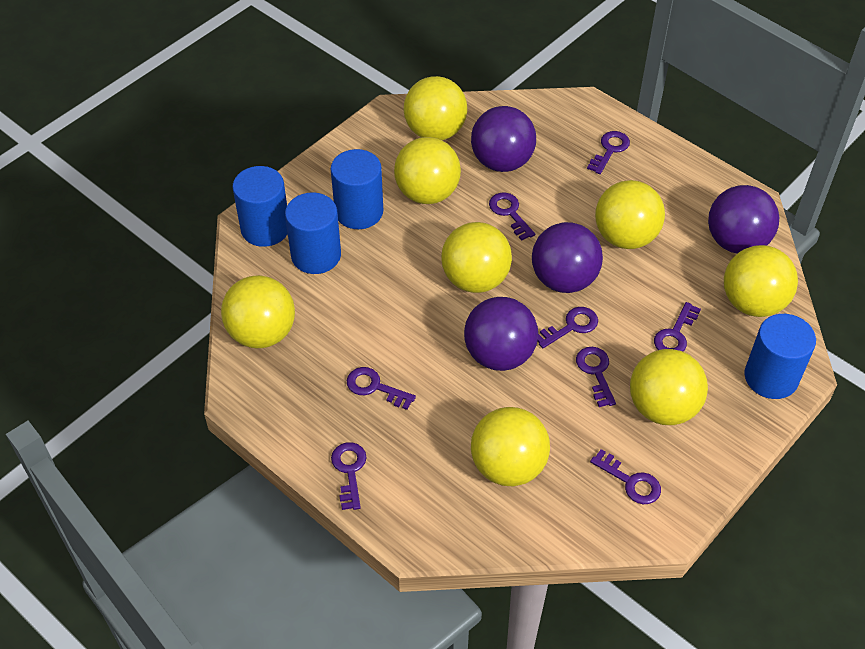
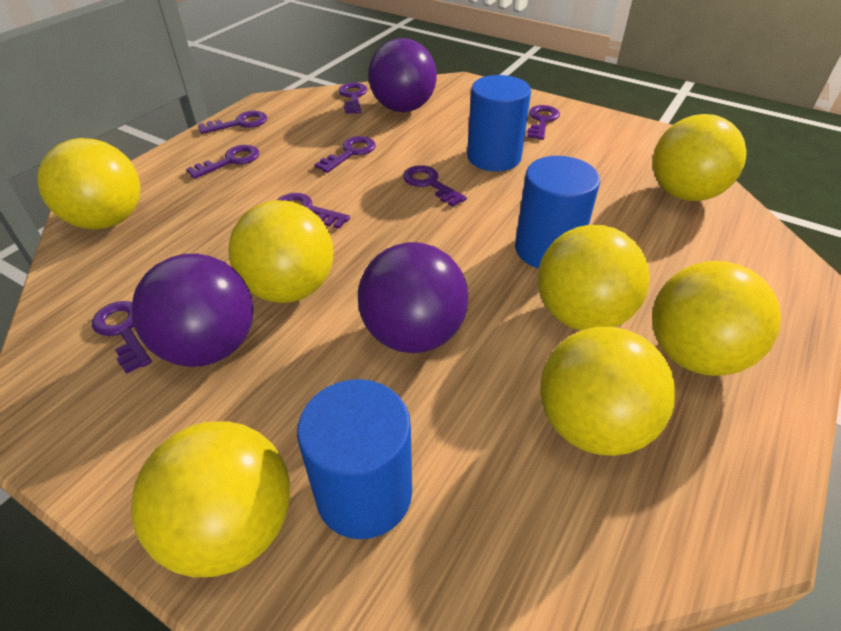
blue cylinder: [232,166,288,247] [285,193,341,274] [331,149,383,229] [744,314,816,399] = 4 -> [297,379,412,539] [467,75,531,171] [515,156,600,268] = 3
purple ball: [464,297,538,371] [471,106,536,172] [532,222,603,293] [708,185,779,253] = 4 -> [132,254,253,367] [358,242,468,353] [368,38,437,112] = 3
yellow ball: [221,275,295,348] [394,137,461,204] [404,76,467,140] [441,222,512,293] [471,407,550,486] [595,180,665,249] [630,349,708,425] [724,245,798,317] = 8 -> [37,138,140,230] [131,421,290,577] [228,200,334,303] [538,225,650,330] [540,327,675,456] [652,261,781,376] [653,114,746,201] = 7

